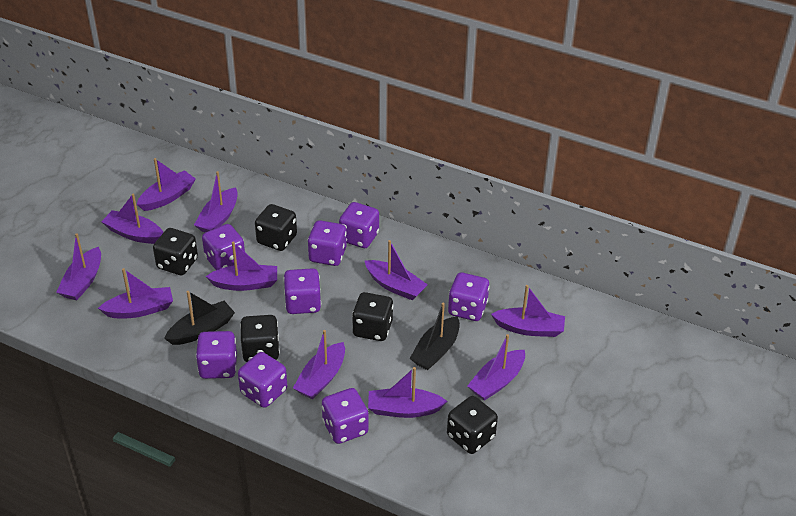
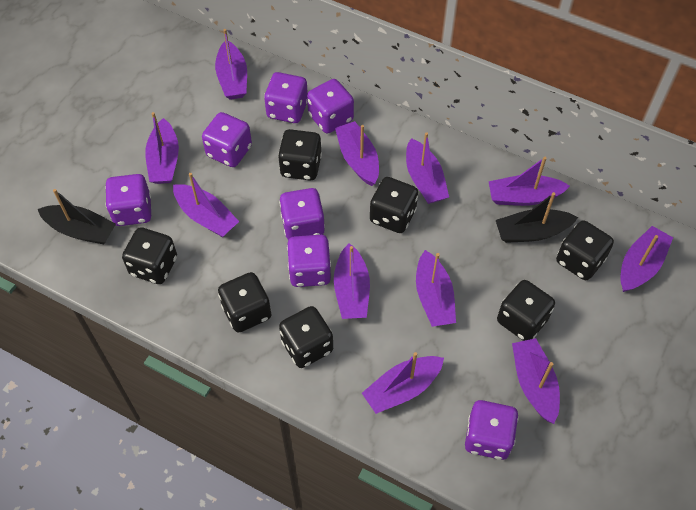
black dice: [153,228,198,275] [240,315,280,362] [255,204,297,251] [352,292,393,341] [447,396,498,454] = 5 -> [122,227,177,284] [218,272,271,332] [278,129,322,181] [279,306,333,368] [370,177,418,233] [497,280,555,341] [556,220,614,280] = 7
purple dice: [196,331,237,379] [202,224,245,270] [238,352,287,408] [283,268,321,314] [308,220,347,266] [322,388,369,444] [339,202,379,248] [448,272,490,321] = 8 -> [105,174,151,226] [202,112,252,167] [264,72,308,123] [279,188,325,240] [287,235,331,287] [307,79,354,134] [465,400,519,460] = 7

